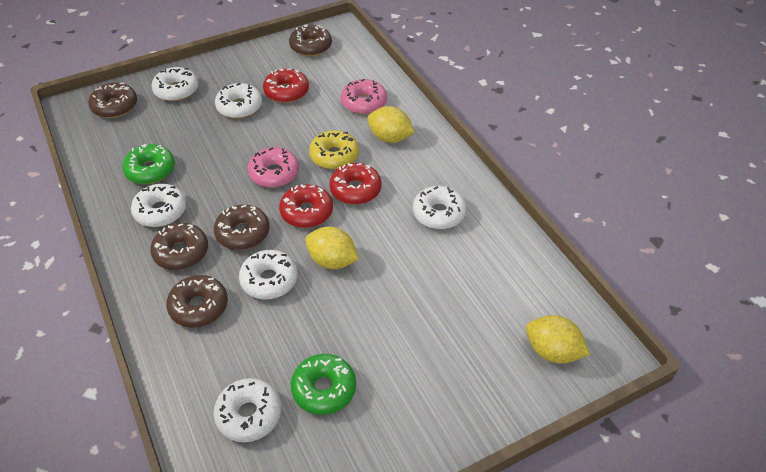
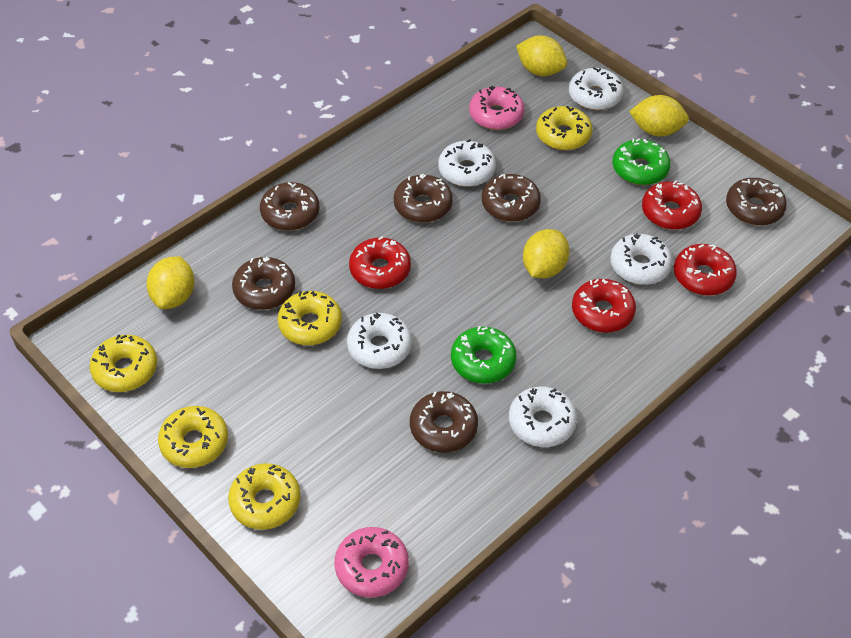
brown donut: [88,82,137,118] [150,223,208,270] [166,275,228,327] [214,205,269,250] [289,24,332,56] = 5 -> [232,257,295,310] [260,182,319,231] [394,174,453,223] [410,391,478,452] [482,174,541,222] [726,178,787,225] = 6
red donut: [263,68,309,103] [279,184,333,228] [329,163,382,204] = 3 -> [349,236,411,289] [572,279,636,333] [642,181,702,230] [674,244,737,296] = 4
white donut: [131,184,186,227] [151,67,198,101] [213,378,281,442] [215,83,262,119] [239,250,298,299] [413,186,467,229] = 6 -> [347,313,412,369] [438,139,496,187] [509,386,577,447] [569,67,624,110] [610,233,673,285] = 5
yellow donut: [309,130,359,169] = 1 -> [90,335,157,392] [158,406,228,468] [228,463,301,530] [277,291,342,345] [536,106,593,150] = 5
yellow lemon: [305,227,359,269] [367,106,415,143] [526,315,590,364] = 3 -> [146,256,194,309] [516,35,567,76] [523,229,570,278] [629,95,689,137] = 4

